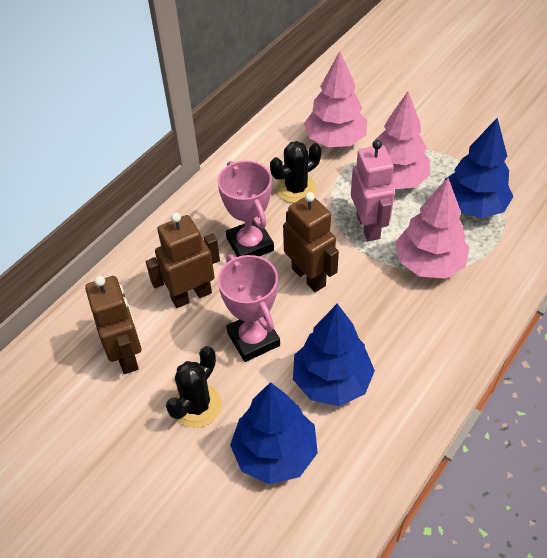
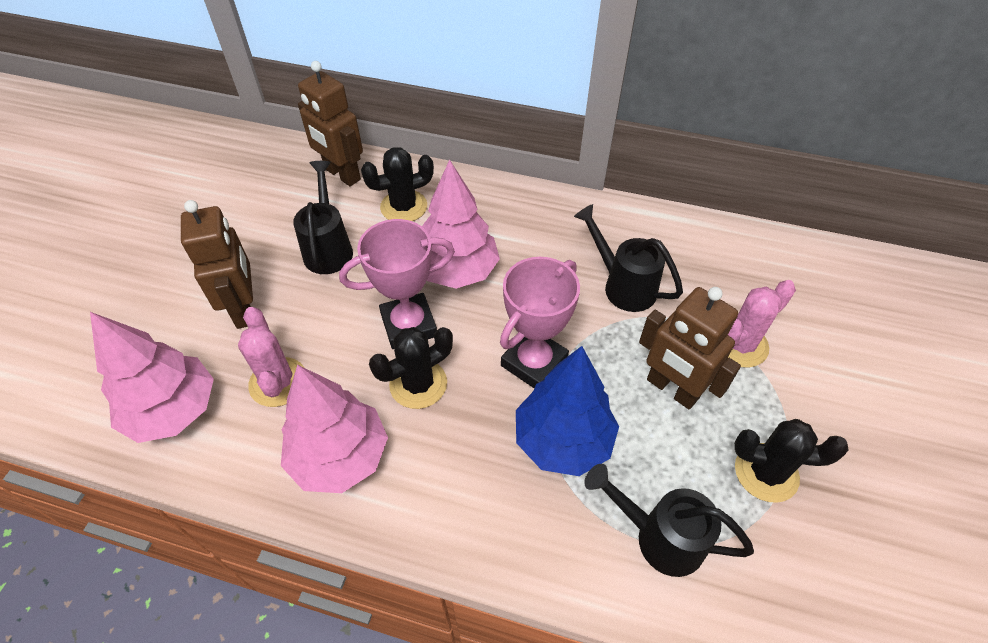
black cactus: [166,346,222,428] [270,141,321,203] = 2 -> [361,147,434,221] [369,327,453,409] [734,419,848,503] = 3
black watering can: none = 0 -> [293,161,353,274] [574,204,683,312] [584,464,754,577] = 3
blue tree: [230,382,318,484] [293,304,375,406] [445,118,513,218] = 3 -> [516,346,619,476] = 1
pink cactus: none = 0 -> [238,307,305,407] [728,280,796,368] = 2
pink robot: [351,140,395,241] = 1 -> none = 0

